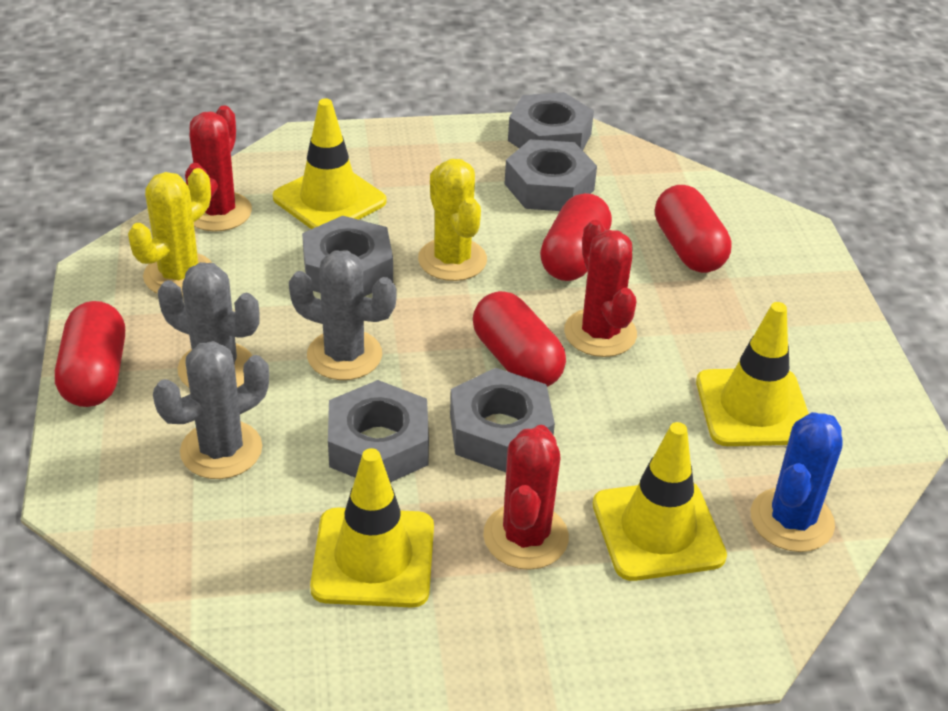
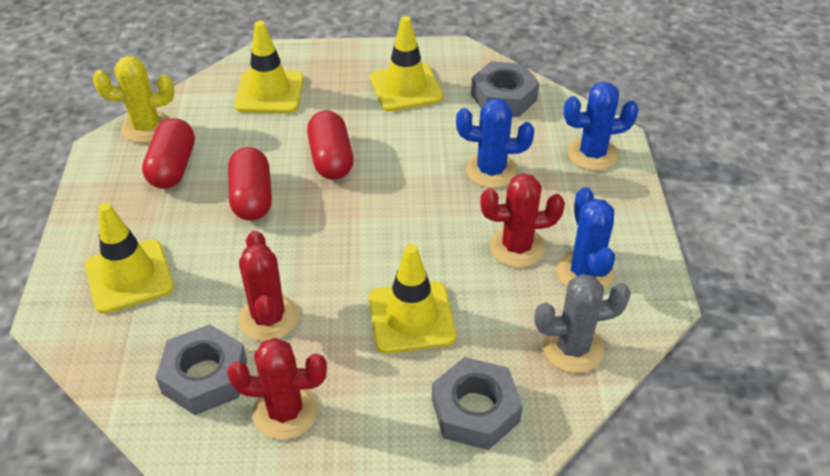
blue cactus: [751,412,843,552] = 1 -> [456,98,534,188] [557,187,615,290] [564,82,639,171] = 3
grey cactus: [153,341,269,479] [158,262,260,388] [289,250,397,380] = 3 -> [534,274,631,373] = 1
grey nut: [302,216,393,296] [328,380,429,482] [450,368,555,472] [504,139,597,211] [508,92,594,150] = 5 -> [156,324,247,415] [432,357,523,450] [471,61,539,117] = 3
red capsule: [55,301,125,407] [473,291,566,387] [540,193,612,281] [655,185,732,273] = 4 -> [142,118,195,189] [228,147,272,221] [307,111,354,180] = 3
yellow cactus: [128,168,212,297] [418,159,487,281] = 2 -> [93,56,174,143] = 1

